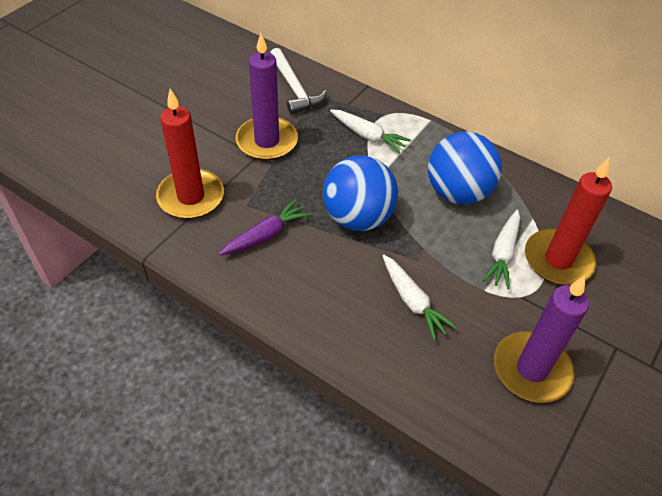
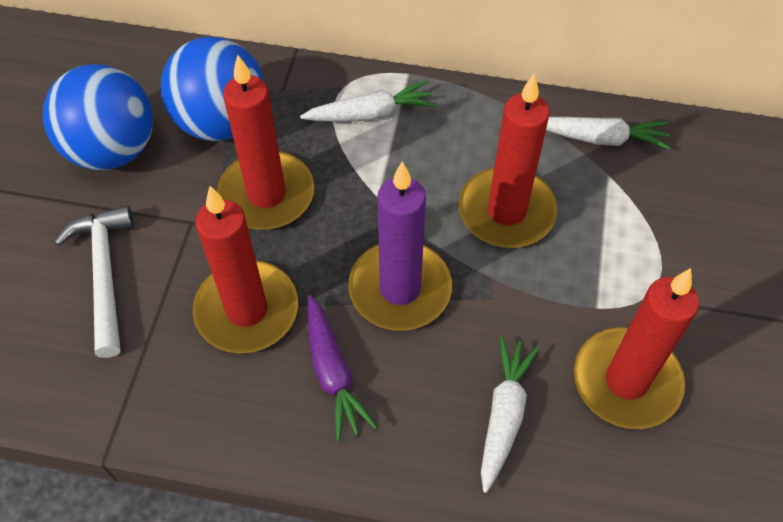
purple candle: [236,33,298,160] [494,275,589,403] = 2 -> [348,161,452,331] = 1
red candle: [156,89,224,219] [525,157,612,285] = 2 -> [193,186,298,353] [217,55,314,230] [459,74,557,248] [574,268,699,429] = 4

